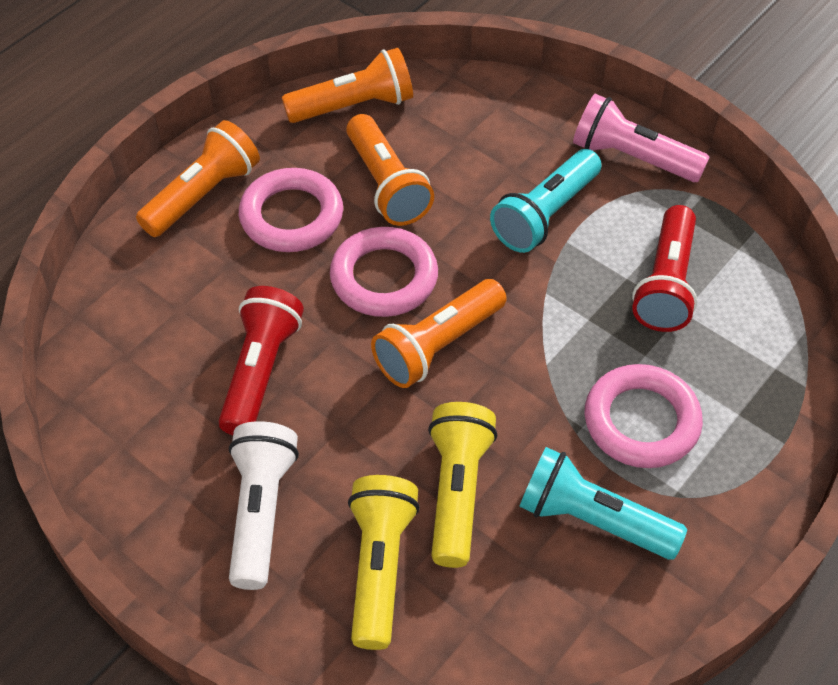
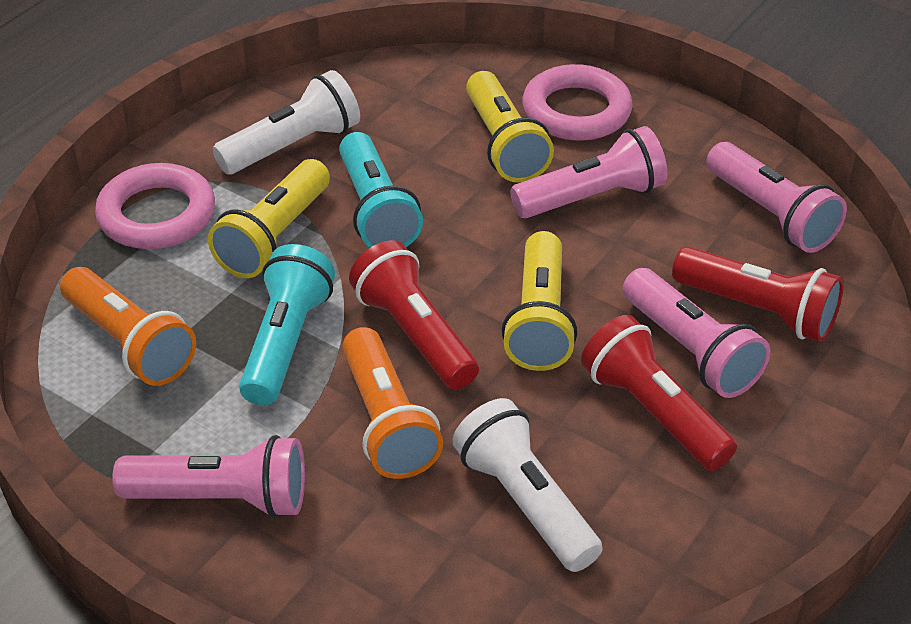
orange flashlight: [136,120,260,237] [282,48,413,123] [346,114,434,226] [371,279,507,388] = 4 -> [60,267,196,386] [342,327,443,479] = 2
pink flashlight: [573,94,710,182] = 1 -> [112,435,305,518] [510,126,668,218] [623,268,770,398] [706,142,847,253] = 4
pink ring: [239,168,343,252] [330,227,438,317] [585,364,703,468] = 3 -> [95,163,215,249] [522,64,633,141] = 2
red flashlight: [218,286,304,435] [632,205,697,332] = 2 -> [349,240,479,390] [581,315,737,471] [672,247,844,342] = 3
white flashlight: [229,421,299,590] = 1 -> [213,70,360,174] [452,398,603,572] = 2
yellow flashlight: [348,475,420,650] [428,402,497,568] = 2 -> [208,159,330,278] [466,71,554,183] [502,231,577,371] = 3

